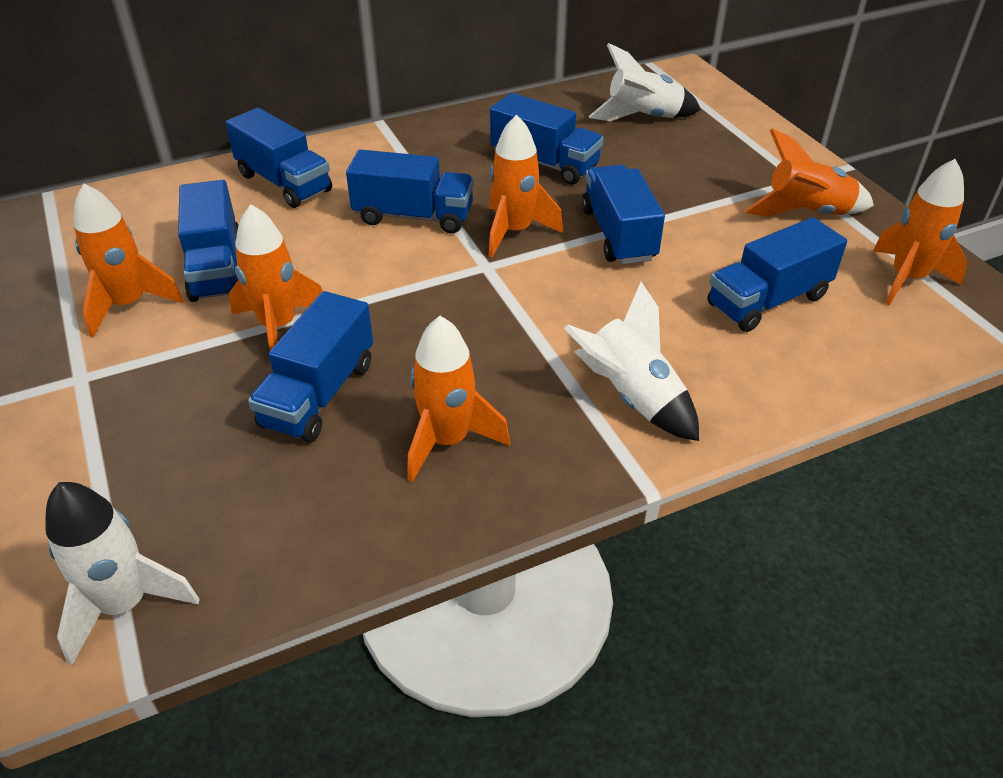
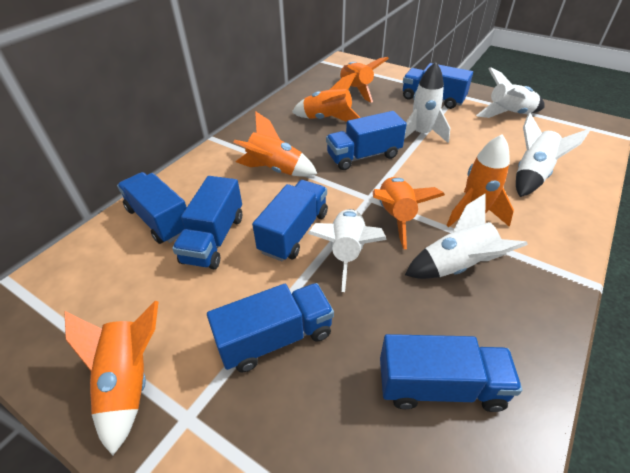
white rocket: [45,482,200,665] [564,282,699,441] [589,43,701,121] = 3 -> [308,209,387,292] [404,62,450,143] [405,193,528,279] [476,67,545,118] [516,113,590,197] = 5

